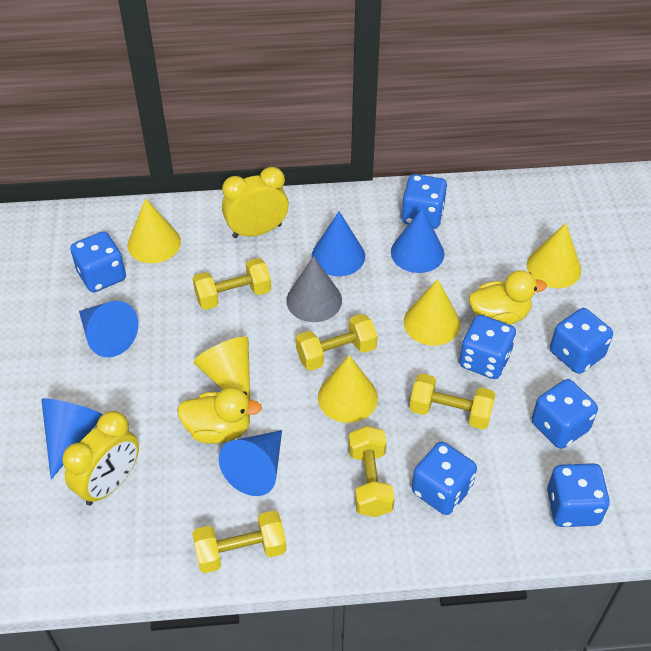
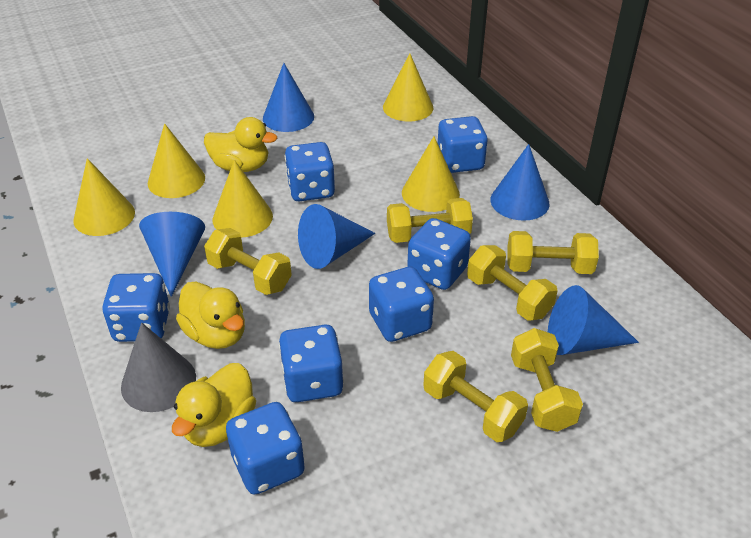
yellow clock: [63,411,139,505] [222,167,289,238] = 2 -> none = 0
yellow duck: [177,387,262,444] [469,270,547,325] = 2 -> [172,363,256,447] [176,281,245,349] [204,117,277,172] = 3
yellow dumbbell: [192,510,286,573] [193,258,271,310] [296,314,377,371] [349,426,395,517] [410,374,496,430] = 5 -> [204,228,292,295] [387,198,473,243] [423,351,528,442] [467,245,558,321] [507,231,599,274] [511,328,583,432] = 6

